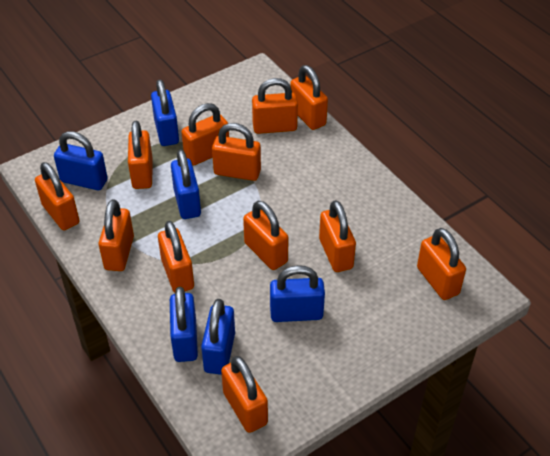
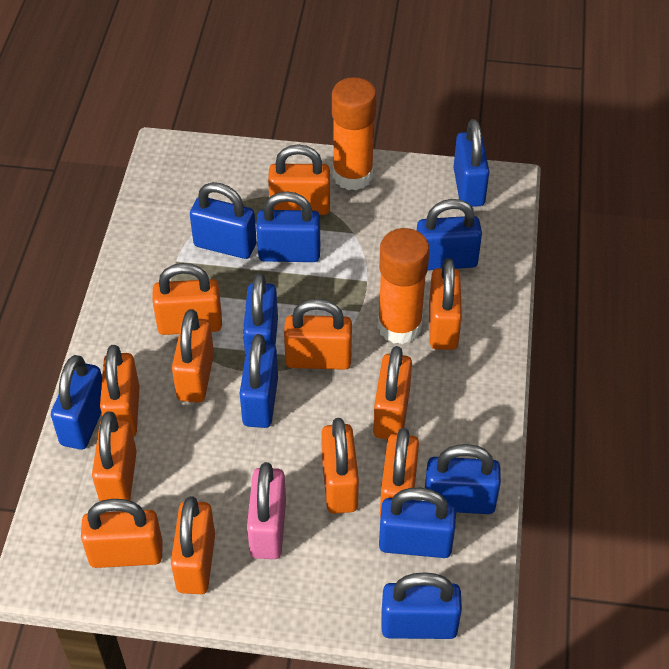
blue padlock: [54,131,108,190] [151,80,179,146] [170,287,198,362] [171,149,201,219] [201,299,235,375] [270,265,325,322] = 6 -> [51,355,102,450] [190,182,257,259] [240,334,278,428] [243,273,278,356] [256,191,320,262] [379,488,456,558] [381,572,462,639] [417,199,482,271] [425,444,501,514] [454,119,489,207] = 10
orange glue stick: none = 0 -> [332,77,377,190] [377,228,430,344] = 2
pink padlock: none = 0 -> [247,462,286,559] = 1

